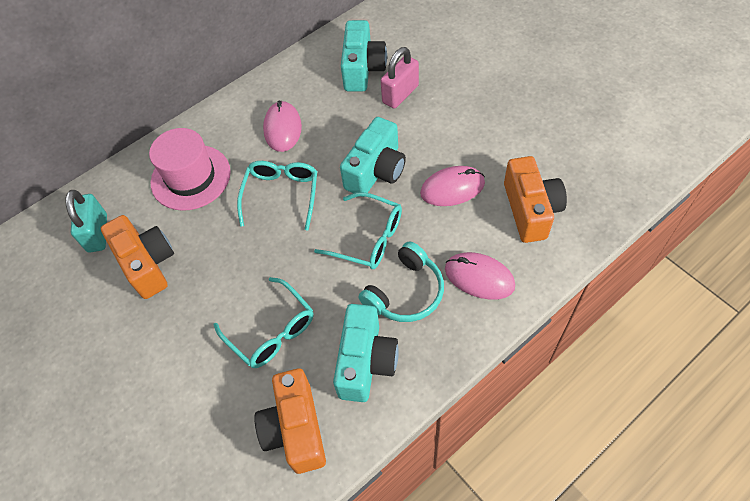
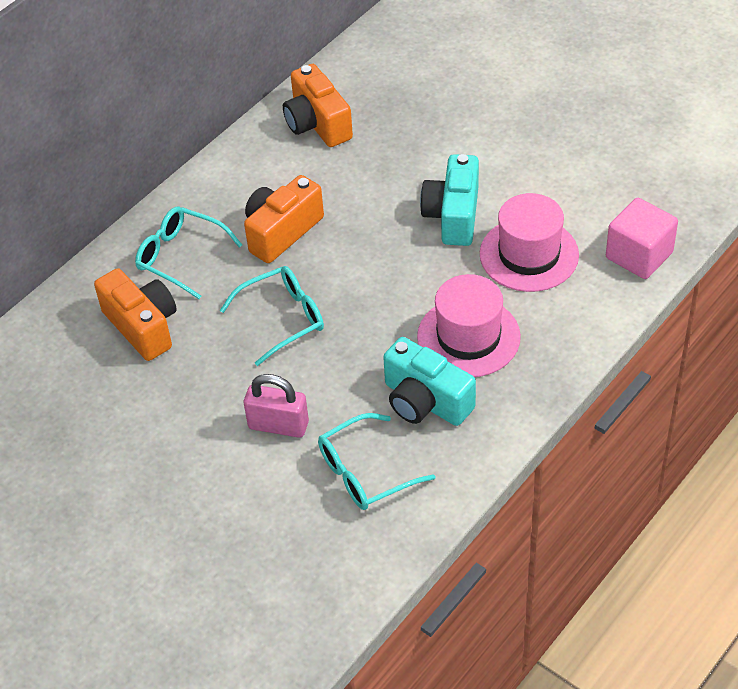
pink cube: none = 0 -> [606,198,678,279] = 1
pink hat: [149,128,231,211] = 1 -> [417,274,521,377] [480,193,579,292] = 2
pink mouse: [263,101,302,152] [420,166,485,206] [445,252,515,300] = 3 -> none = 0
turquoise camera: [333,304,399,402] [340,117,406,197] [341,20,387,91] = 3 -> [383,337,476,426] [420,154,479,246] = 2
turquoise headphones: [358,241,444,322] = 1 -> none = 0
turquoise padlock: [65,190,107,253] = 1 -> none = 0

